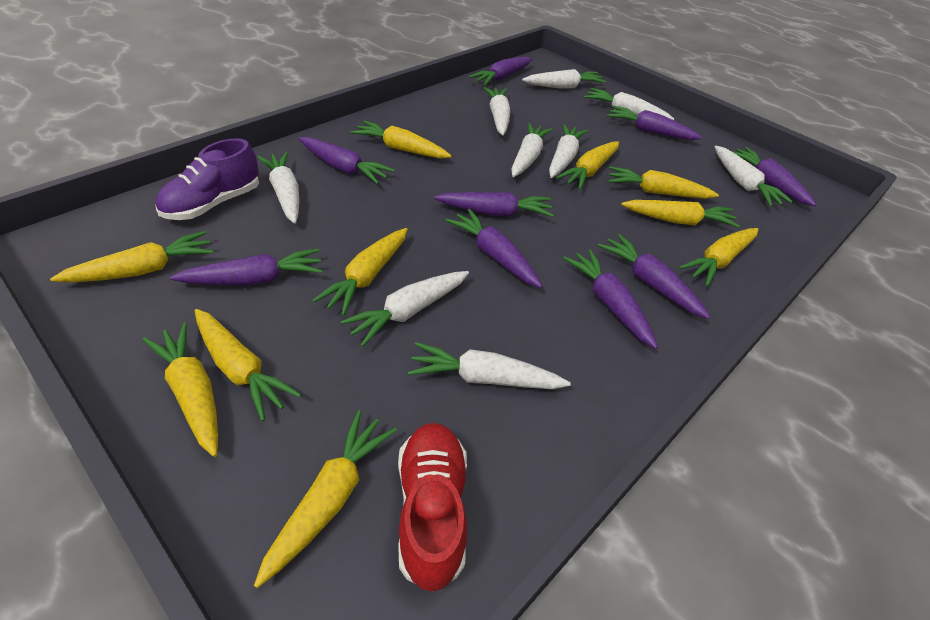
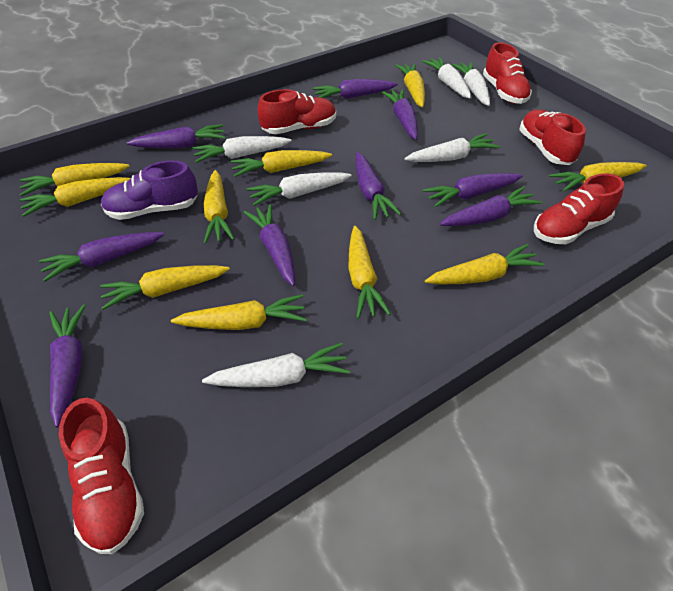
red shoe: [398,423,467,592] = 1 -> [59,398,144,554] [258,89,336,134] [483,42,532,104] [519,110,586,165] [534,173,624,244] = 5
white carrot: [257,152,299,224] [340,271,469,347] [408,342,571,389] [484,87,511,136] [511,123,553,177] [522,69,606,89] [549,124,588,178] [584,88,674,120] [715,146,793,207] = 9 -> [193,136,291,163] [202,343,350,387] [247,172,352,206] [404,133,500,162] [422,57,472,99] [451,62,490,106] = 6

